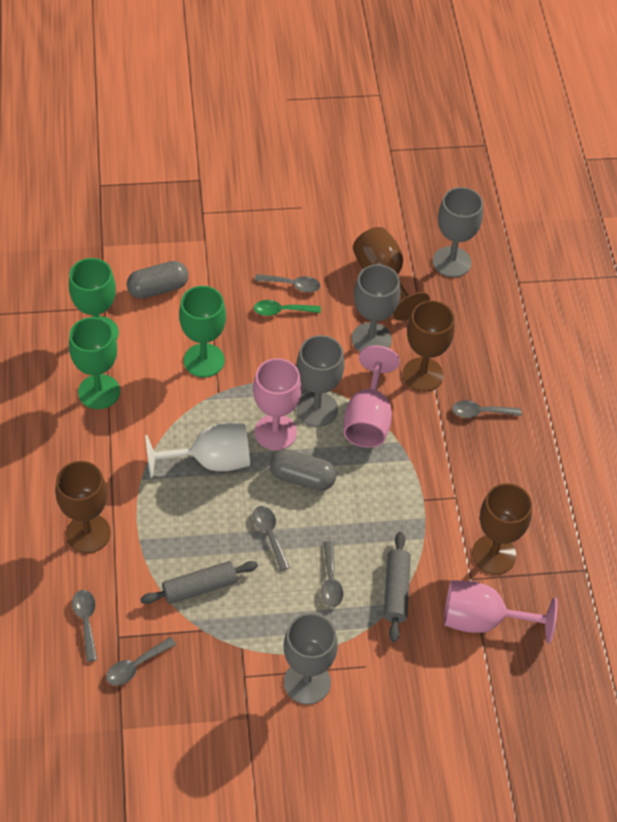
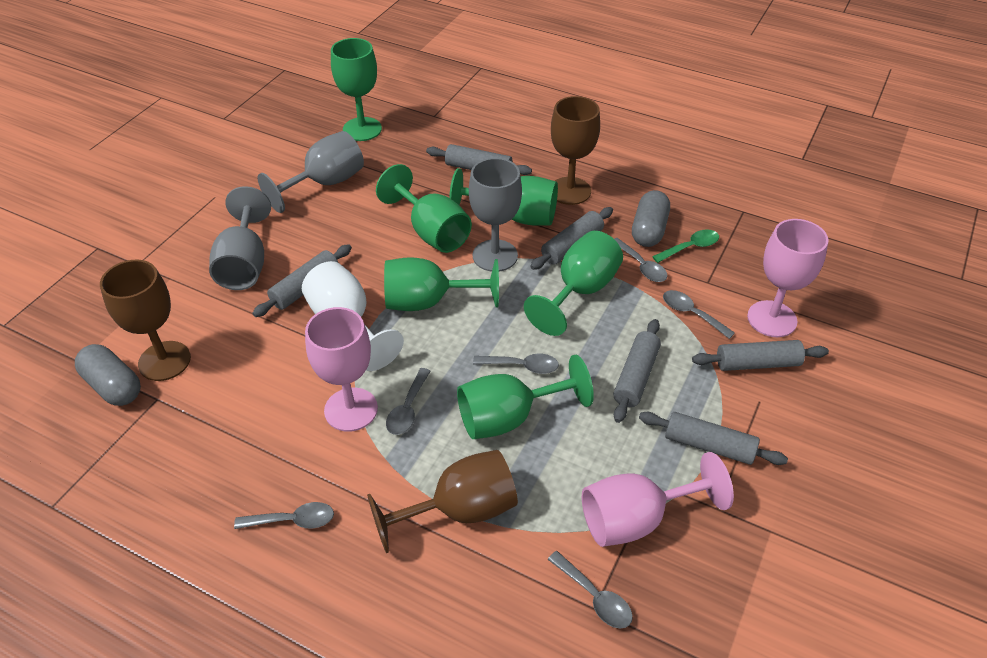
brown goblet: [55,461,111,553] [353,227,430,321] [403,301,455,392] [472,483,532,575] = 4 -> [100,260,191,381] [367,450,518,553] [551,96,600,205] = 3
green goblet: [69,258,119,340] [69,317,120,409] [179,286,226,377] = 3 -> [331,38,382,141] [376,164,472,253] [384,257,499,311] [449,168,558,226] [457,355,594,439] [524,231,623,336] = 6
grey goblet: [284,613,338,704] [296,335,345,427] [352,264,400,352] [433,187,483,277] = 4 -> [209,186,271,290] [258,131,364,213] [469,158,522,272] = 3
grey rolling pin: [140,561,258,604] [384,532,411,642] = 2 -> [252,244,352,317] [426,144,532,175] [530,207,613,270] [613,319,661,423] [639,412,788,465] [692,340,829,371] = 6

